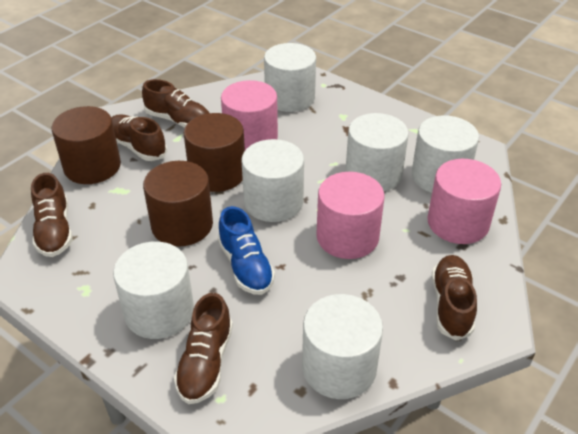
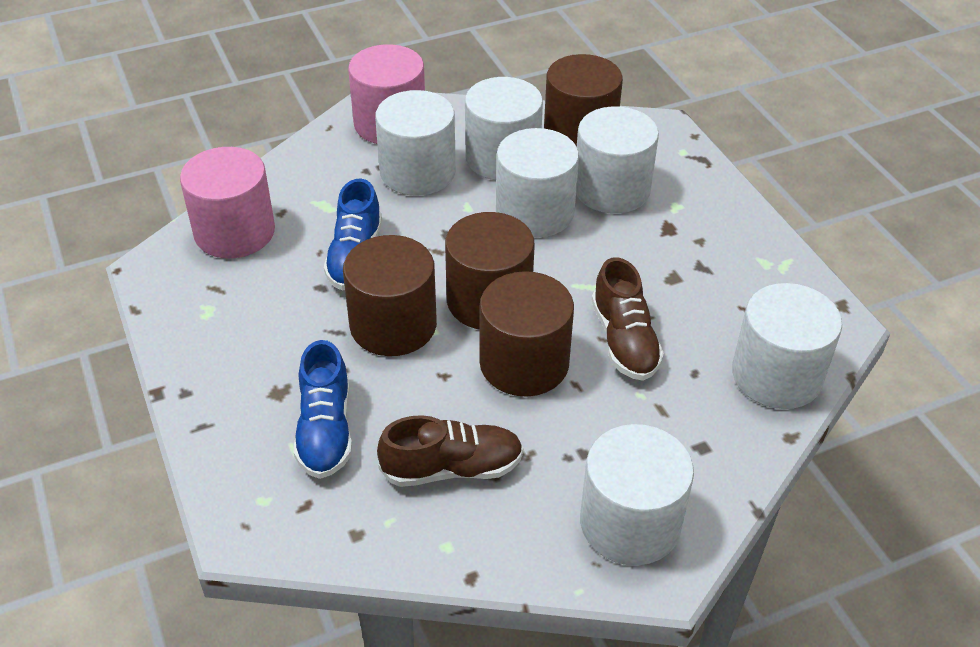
blue shoe: [218,206,275,295] = 1 -> [294,340,352,479] [324,178,382,291] = 2
brown cylinder: [52,106,121,184] [143,161,213,247] [184,113,245,192] = 3 -> [343,235,437,356] [445,212,535,329] [479,271,574,397] [544,54,623,147] = 4
brown shoe: [31,173,72,257] [111,114,167,161] [142,79,209,128] [174,293,233,404] [432,255,477,341] = 5 -> [377,415,523,487] [592,257,664,381] = 2
pink cylinder: [221,80,278,150] [316,172,384,259] [427,159,501,244] = 3 -> [180,147,275,258] [348,44,425,144] = 2

